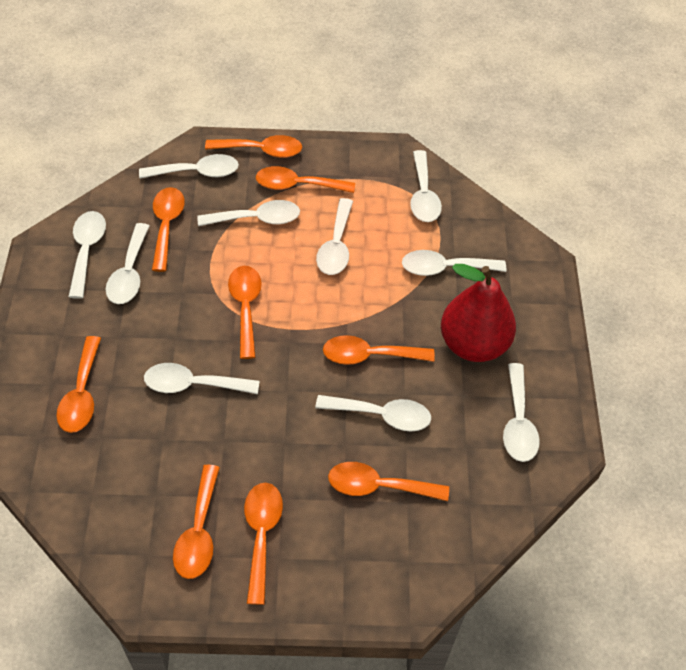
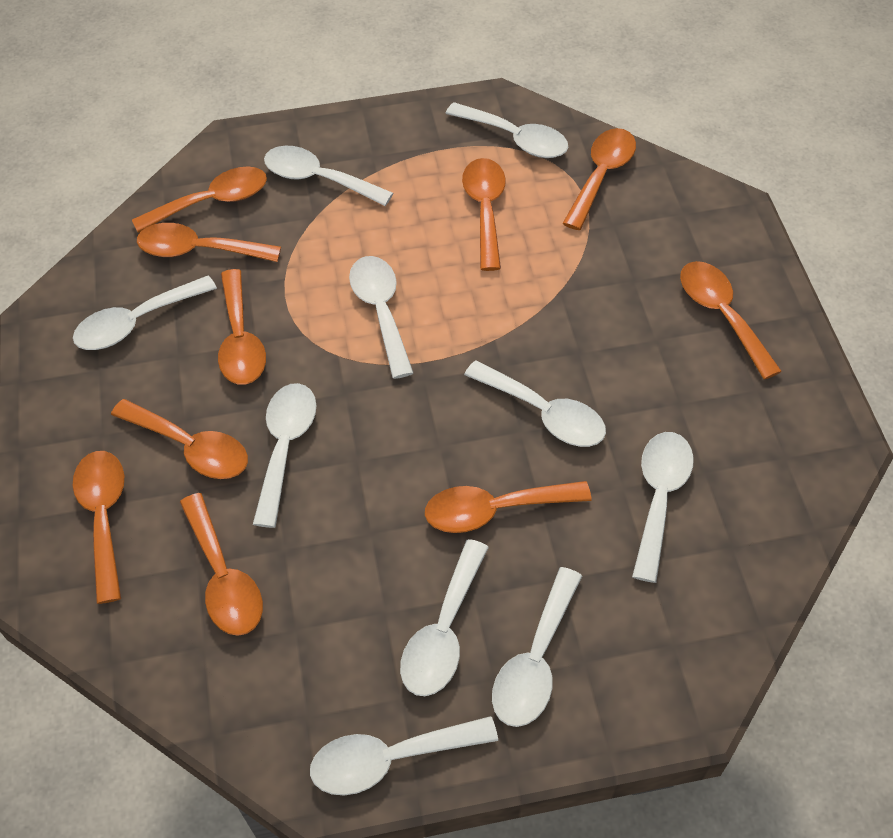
orange spoon: [56,336,101,433] [152,187,185,272] [173,465,220,579] [205,135,302,158] [228,266,262,359] [244,483,283,605] [256,166,355,193] [323,335,435,365] [328,462,449,501] = 9 -> [73,451,124,604] [111,399,248,479] [132,166,267,233] [137,223,281,262] [180,493,263,636] [218,269,266,385] [425,481,592,533] [462,158,506,271] [562,128,636,230] [680,261,782,380] = 10
red pear: [441,264,516,362] = 1 -> none = 0

